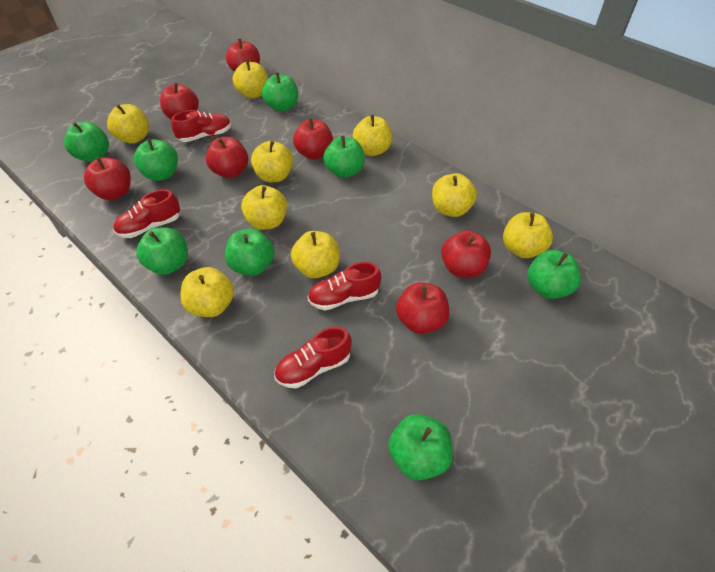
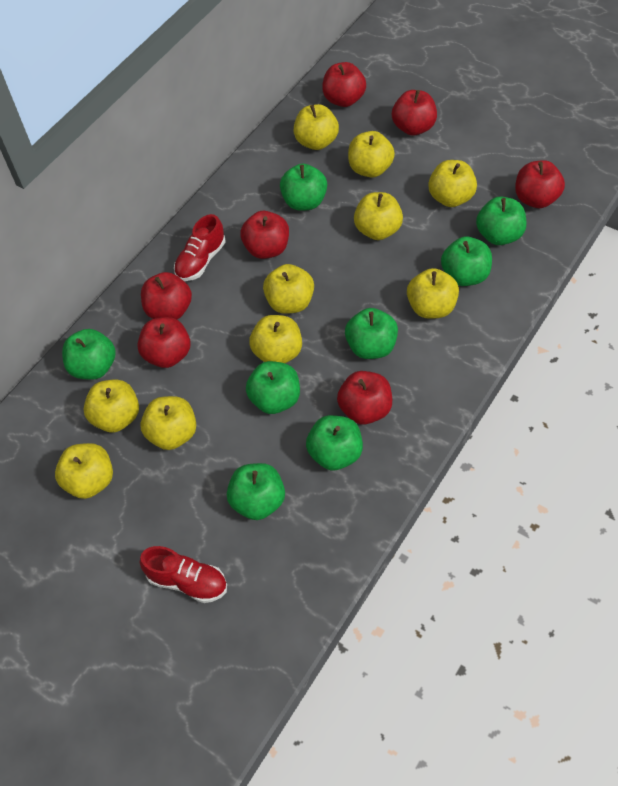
red shoe: [113,189,180,238] [171,110,231,142] [274,326,352,389] [308,262,381,310] = 4 -> [140,546,227,603] [174,214,226,281] = 2
yellow apple: [107,104,149,144] [181,267,234,317] [233,60,268,99] [241,185,287,230] [251,141,293,182] [291,231,340,278] [352,115,392,156] [432,173,477,217] [503,212,553,258] = 9 -> [55,443,113,499] [84,380,139,432] [140,396,196,450] [249,315,302,363] [263,264,314,314] [294,104,339,150] [348,131,395,178] [354,192,403,240] [407,268,459,319] [428,160,477,207] = 10

